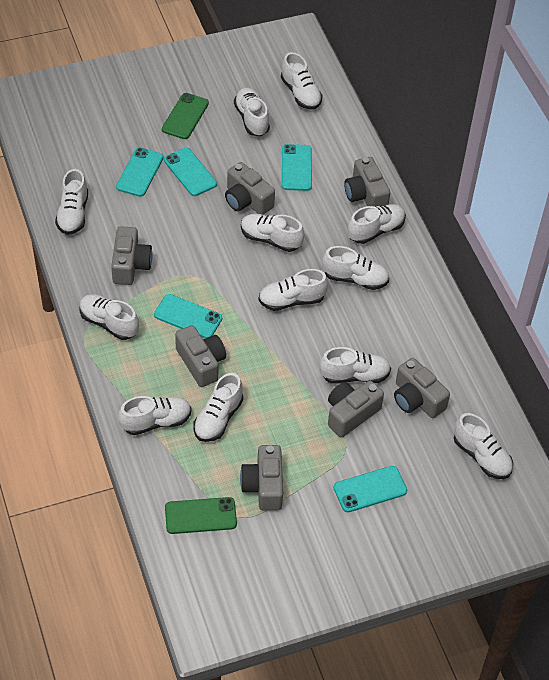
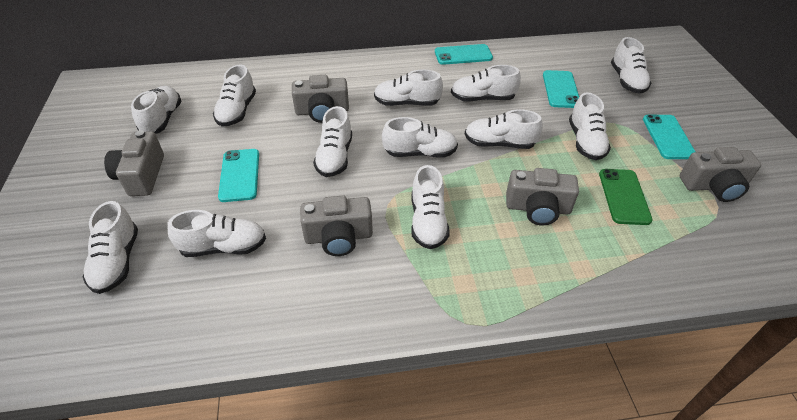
green phone: [162,93,209,139] [165,497,237,534] = 2 -> [599,169,652,225] = 1
grey camera: [111,226,152,285] [175,325,226,387] [225,162,275,215] [240,445,283,511] [328,381,384,438] [344,157,390,206] [394,358,450,418] = 7 -> [104,130,164,196] [292,75,349,123] [300,196,373,256] [506,168,579,225] [680,147,761,202] = 5
turquoise phone: [116,147,163,197] [154,294,222,338] [164,148,217,196] [282,144,312,191] [334,466,407,512] = 5 -> [218,149,259,202] [435,44,493,65] [543,70,579,108] [643,114,695,159] = 4

